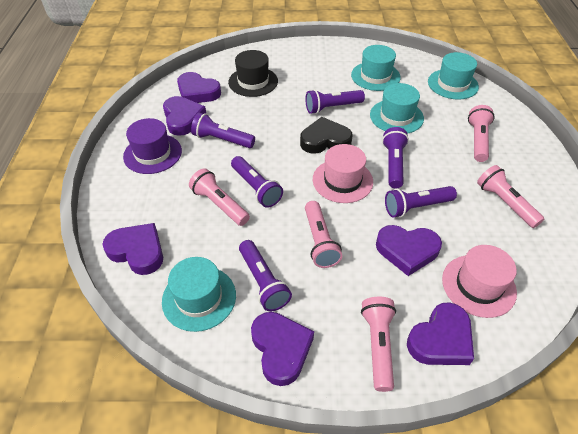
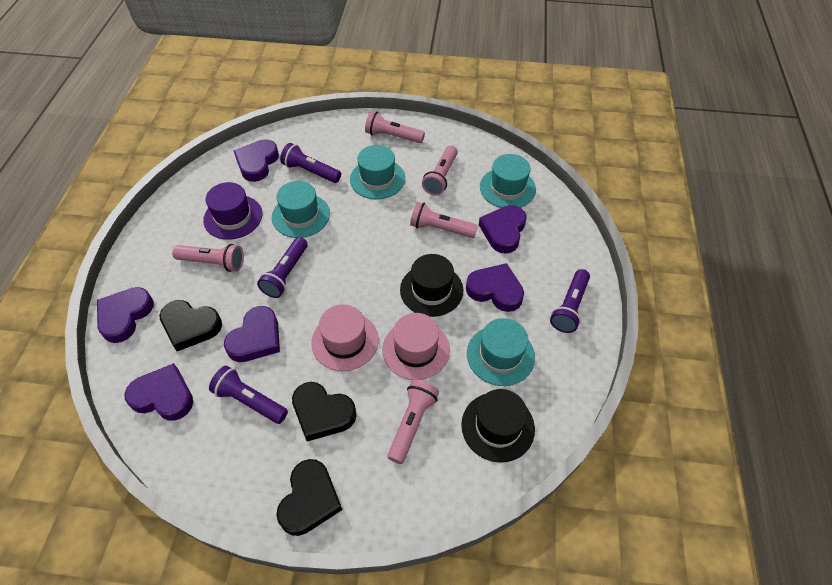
black hat: [228,50,278,97] = 1 -> [400,254,463,317] [461,389,535,463] = 2
black heart: [300,117,352,154] = 1 -> [159,300,222,351] [276,459,343,536] [292,382,356,441] = 3
purple flashlight: [191,113,255,148] [231,156,283,208] [239,240,292,311] [305,89,365,114] [382,127,409,188] [385,186,457,218] = 6 -> [209,366,288,424] [257,237,308,298] [280,143,341,183] [550,269,590,333] = 4

